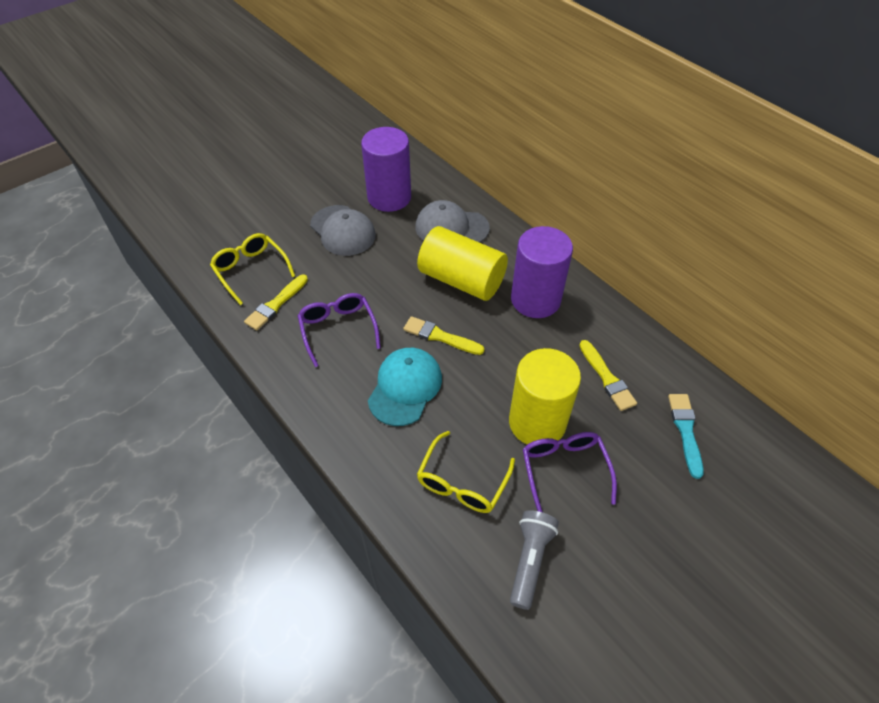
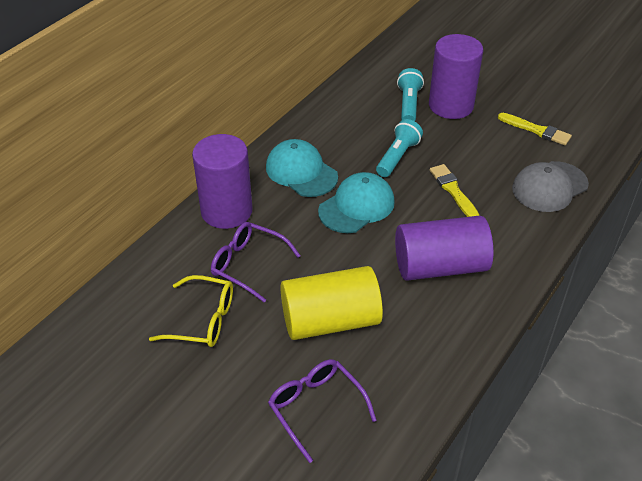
grey cap: [310,205,376,256] [415,200,490,243] = 2 -> [512,161,589,212] = 1
grey flashlight: [510,510,559,610] = 1 -> none = 0
purple cylinder: [361,127,411,212] [511,226,573,318] = 2 -> [192,134,253,229] [395,216,494,281] [429,34,483,119] = 3
turquoise brush: [668,394,704,479] = 1 -> none = 0
turquoise cap: [368,348,442,426] = 1 -> [266,139,338,197] [318,172,395,233] = 2
turquoise flashlight: none = 0 -> [376,119,423,177] [397,68,424,121] = 2
yellow brush: [244,274,308,330] [403,316,485,355] [579,340,637,411] = 3 -> [430,164,479,217] [498,113,572,145] = 2
yellow cylinder: [417,226,508,301] [509,348,581,445] = 2 -> [280,266,383,340] = 1
yellow glasses: [210,233,295,305] [417,431,515,513] = 2 -> [149,275,233,347] = 1

